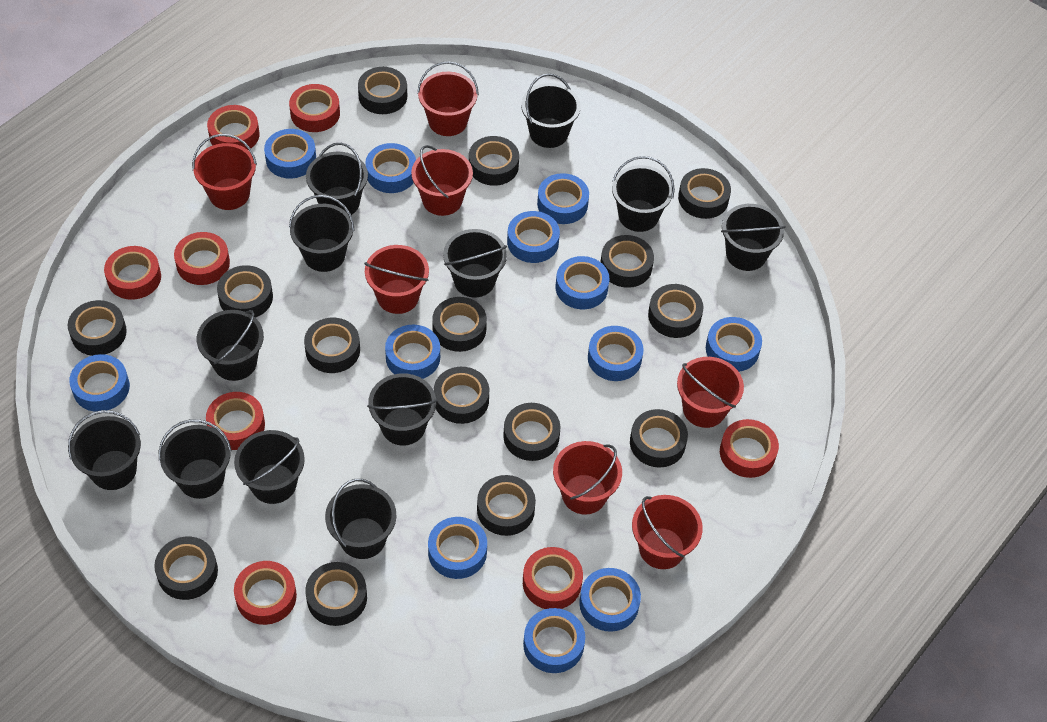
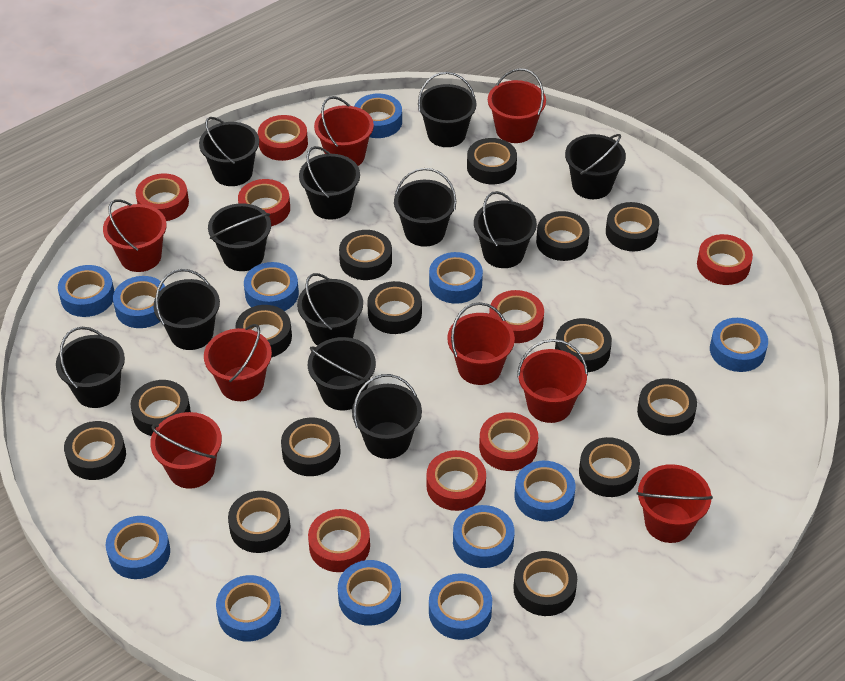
black tape: [68,300,127,356] [154,537,218,600] [217,265,273,318] [304,318,360,373] [305,562,367,626] [358,67,407,114] [432,297,487,352] [434,367,489,424] [469,136,519,186] [477,475,536,536] [503,403,561,461] [601,235,654,288] [630,409,688,468] [648,284,704,338] [678,168,731,219] = 15 -> [64,421,126,480] [131,380,191,436] [228,491,290,553] [235,305,292,358] [281,417,341,476] [339,230,392,280] [367,281,422,334] [467,138,517,184] [513,551,577,616] [536,211,590,261] [555,318,612,372] [579,437,640,497] [606,202,659,251] [637,378,697,435] = 14
red bucket: [192,134,257,210] [364,245,429,314] [411,145,473,216] [417,61,479,136] [553,441,622,515] [632,495,703,569] [677,357,744,428] = 7 -> [103,199,167,272] [150,412,222,489] [204,324,272,401] [314,96,374,166] [447,302,515,385] [488,68,546,143] [517,339,588,423] [637,464,713,543] = 8

